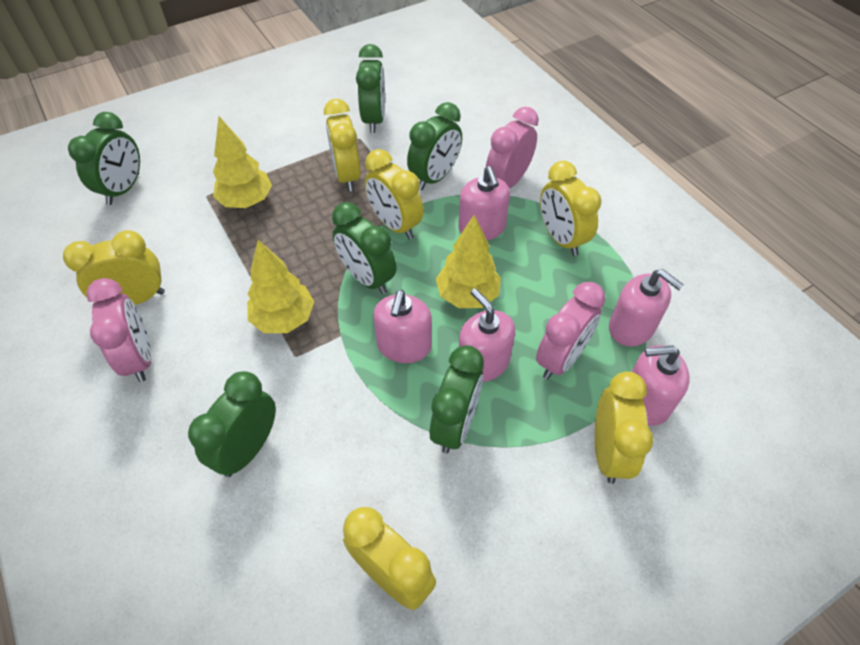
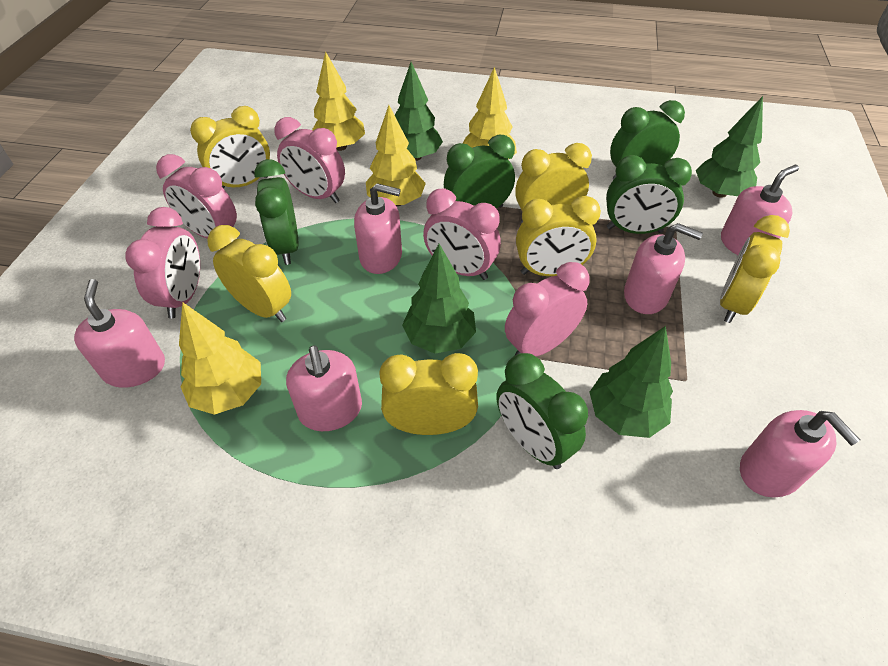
green clock: [68,112,140,205] [188,371,276,477] [332,202,396,294] [356,44,385,133] [407,102,462,190] [430,345,484,453] = 6 -> [255,159,298,265] [444,135,515,208] [496,353,588,469] [606,155,692,234] [610,100,685,179] = 5
green tree: none = 0 -> [395,62,443,161] [402,244,476,354] [590,326,673,438] [696,96,763,198] = 4
pink clock: [86,278,151,382] [486,107,539,188] [536,282,606,379] = 3 -> [125,207,200,318] [156,154,237,239] [274,117,345,203] [423,189,501,280] [505,262,590,356] = 5
pink soap dispenser: [373,290,432,363] [458,166,510,240] [459,288,515,382] [609,269,684,346] [632,345,690,426] = 5 -> [74,279,165,388] [286,345,362,431] [354,183,402,274] [624,223,703,314] [721,165,799,255] [740,410,860,497] = 6
yellow tree: [213,116,272,208] [247,240,314,333] [436,215,501,308] = 3 -> [179,302,261,415] [312,51,365,151] [366,105,426,206] [462,67,517,160] = 4

